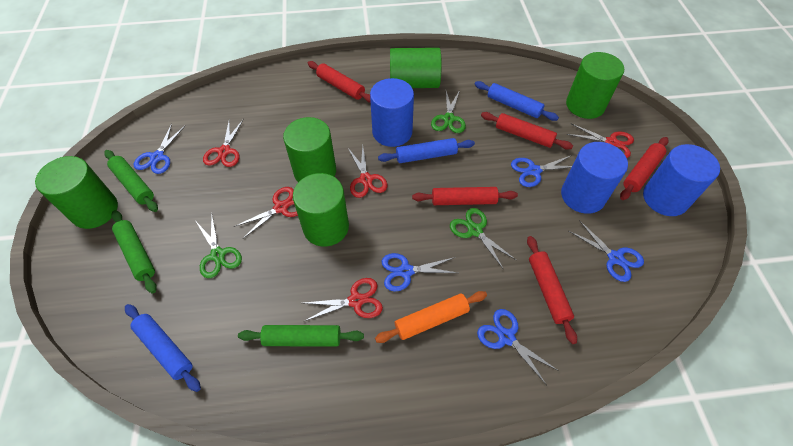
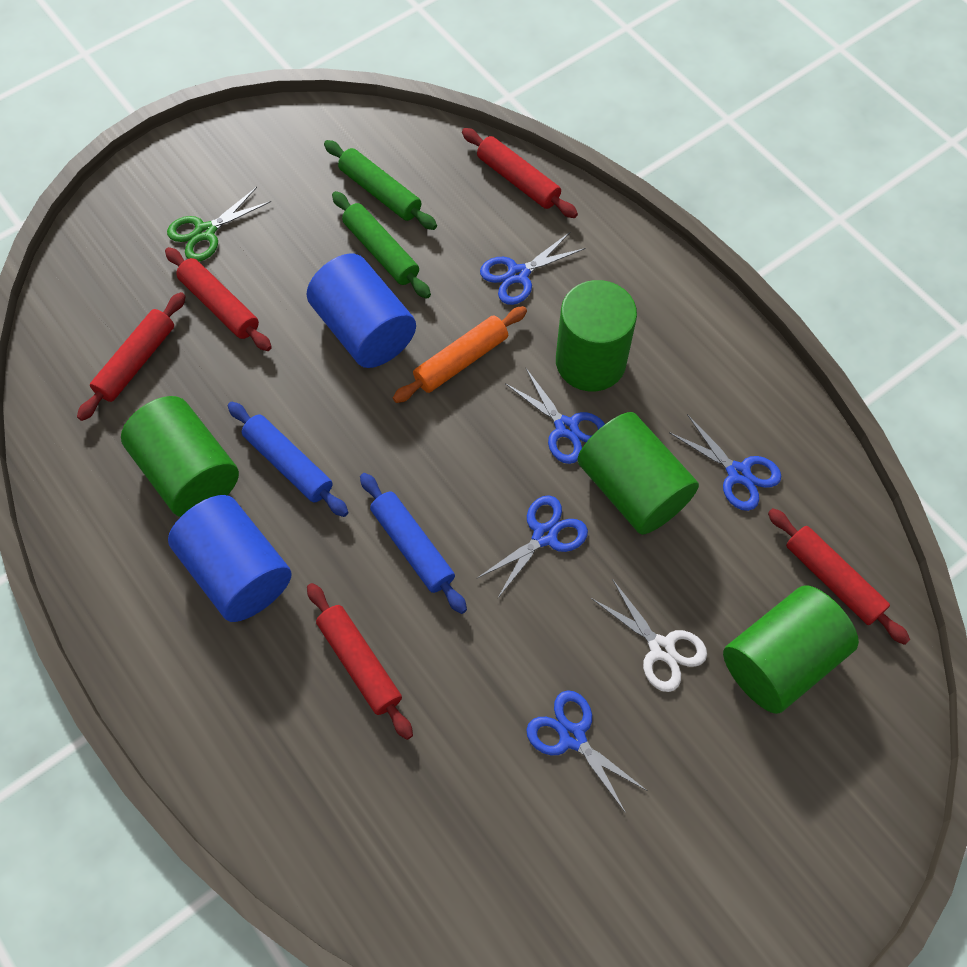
blue cylinder: [370,78,414,147] [561,142,628,214] [643,144,720,216] = 3 -> [168,495,292,622] [307,254,416,368] = 2
blue rolling pin: [125,304,201,392] [378,138,475,163] [474,81,559,121] = 3 -> [228,402,349,517] [360,473,467,614] = 2
green cylinder: [35,156,118,229] [283,117,336,182] [293,173,349,247] [390,48,441,88] [566,52,624,119] = 5 -> [121,396,239,517] [556,280,637,391] [577,412,699,535] [723,586,859,714] = 4
green rolling pin: [104,150,158,212] [111,210,157,294] [238,325,364,347] = 3 -> [324,140,437,230] [332,191,431,299] = 2
green scissors: [196,216,242,278] [431,90,466,133] [450,208,516,270] = 3 -> [167,187,271,262] = 1
red scissors: [203,119,244,167] [234,187,298,239] [304,278,383,321] [348,146,387,198] [567,123,634,158] = 5 -> none = 0
white scissors: none = 0 -> [591,579,707,692] = 1

